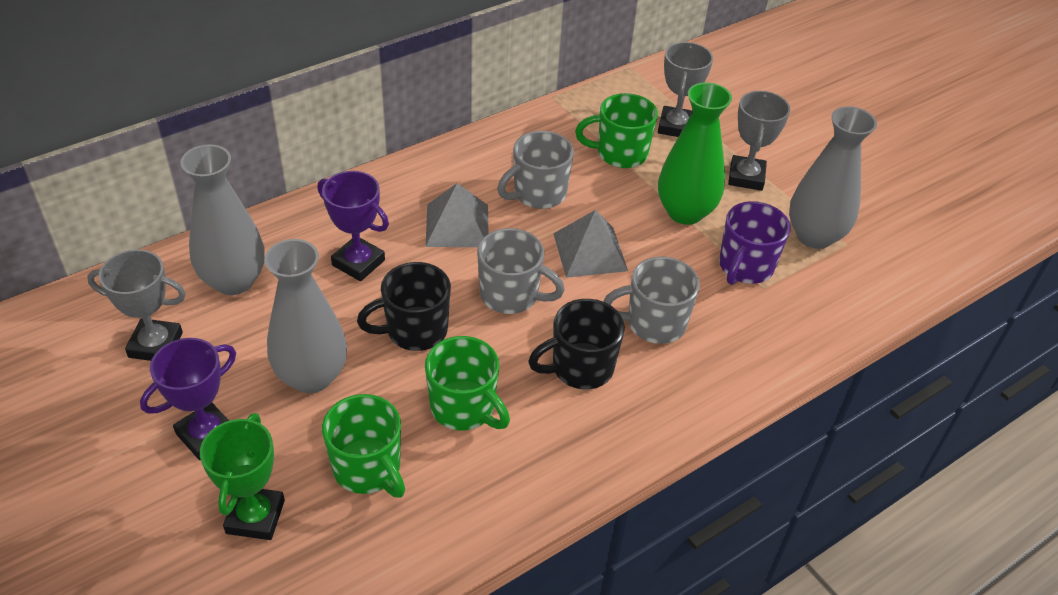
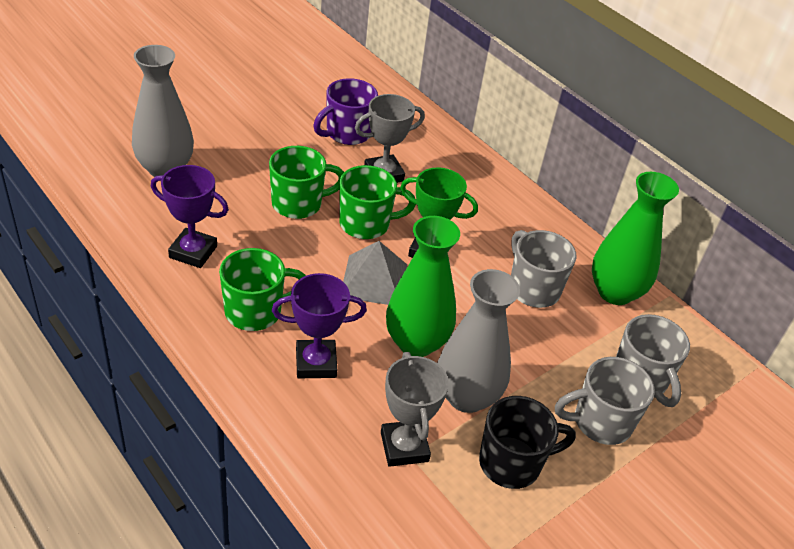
black mug: [357,262,451,351] [528,299,625,389] = 2 -> [479,396,576,489] = 1
green vase: [658,82,732,225] = 1 -> [386,216,460,357] [592,172,679,305] = 2
grey pyramid: [426,183,488,247] [553,210,628,278] = 2 -> [343,241,407,305] = 1
grey trophy: [87,249,186,361] [658,42,713,137] [728,91,790,191] = 3 -> [355,94,425,183] [381,352,449,467] = 2
grey vase: [180,144,265,295] [264,239,347,393] [789,106,877,249] = 3 -> [132,45,194,177] [437,269,520,413] = 2

